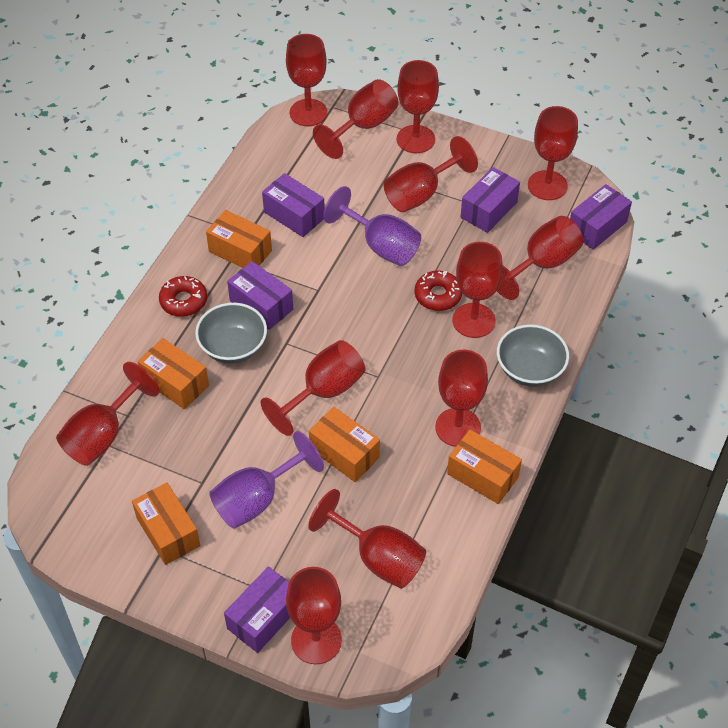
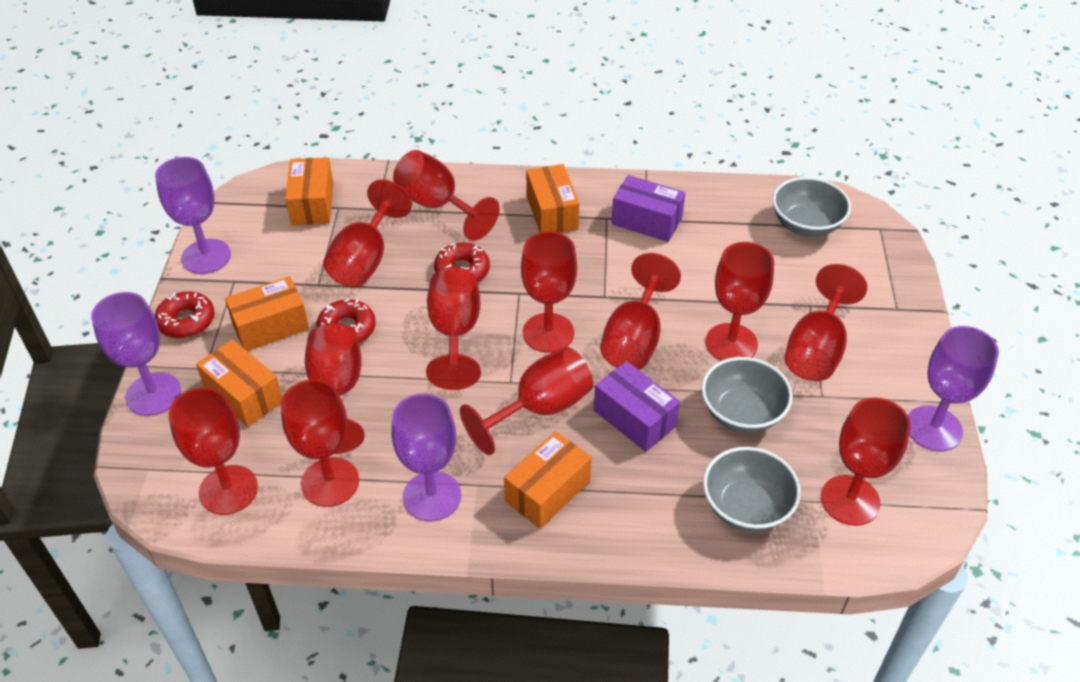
grey bowl: [195,303,267,364] [497,324,569,387] = 2 -> [701,357,793,433] [703,447,801,532] [772,177,851,237] = 3
purple box: [224,566,290,653] [227,261,293,330] [262,173,325,237] [461,167,520,233] [570,184,632,250] = 5 -> [594,361,680,452] [611,175,685,242] = 2
purple goblet: [209,431,324,529] [323,186,421,266] = 2 -> [91,292,181,416] [155,157,231,274] [392,393,461,522] [908,326,999,451] = 4
red donut: [159,276,207,317] [415,270,462,311] = 2 -> [155,291,215,338] [317,299,376,343] [434,243,490,282] = 3

